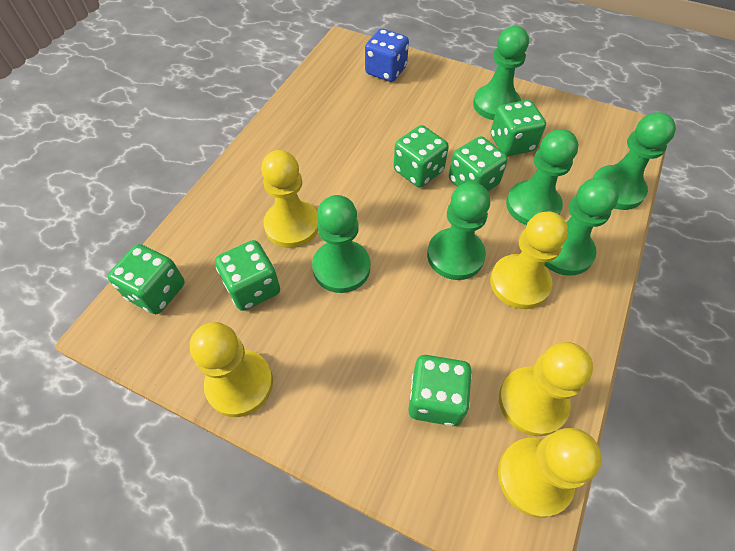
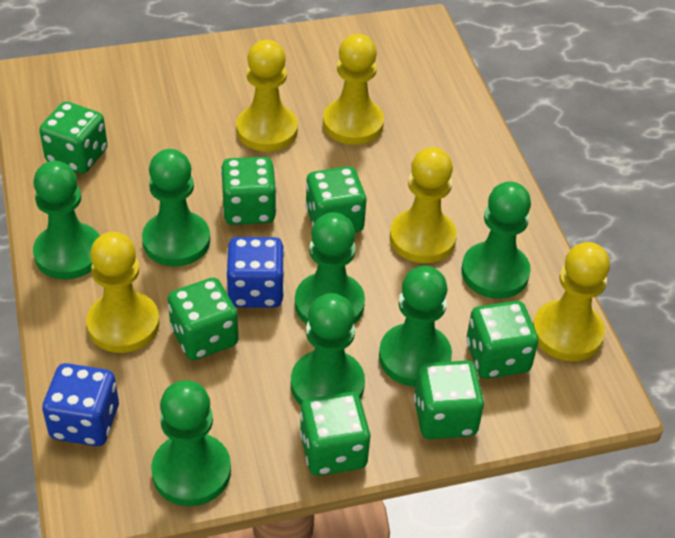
blue dice: [365,29,409,82] = 1 -> [42,363,119,446] [226,237,285,308] = 2
green dice: [108,244,185,314] [215,240,280,311] [394,125,449,188] [408,355,472,426] [449,136,508,191] [491,100,546,156] = 6 -> [39,102,108,174] [168,277,238,360] [221,157,276,225] [300,392,371,476] [305,166,367,232] [414,360,484,439] [466,301,538,379] = 7
green pawn: [312,195,370,293] [427,182,490,280] [473,26,529,120] [506,129,578,225] [544,177,619,276] [592,112,676,210] = 6 -> [33,161,100,279] [142,149,210,266] [151,380,231,506] [291,293,365,405] [295,212,365,325] [379,266,452,387] [461,181,531,299] = 7

